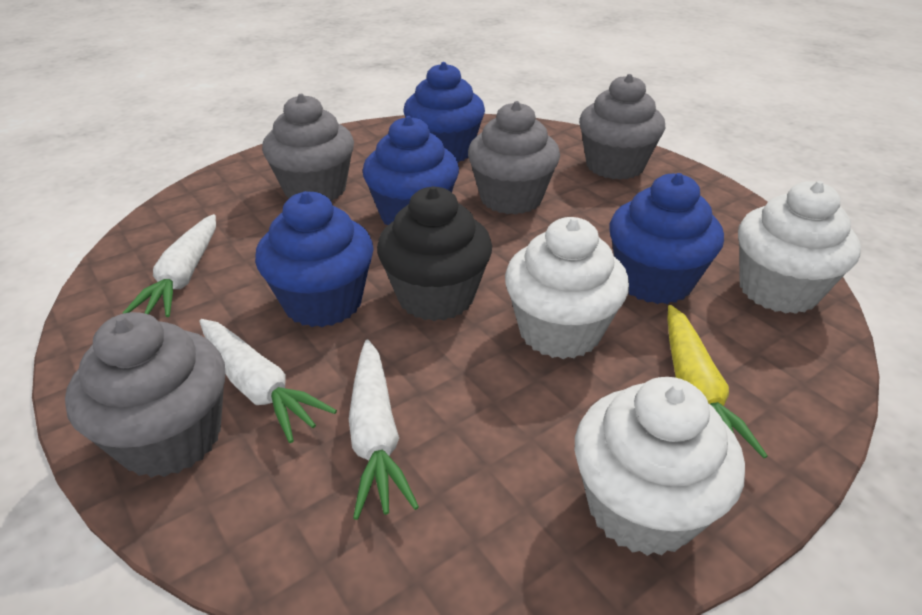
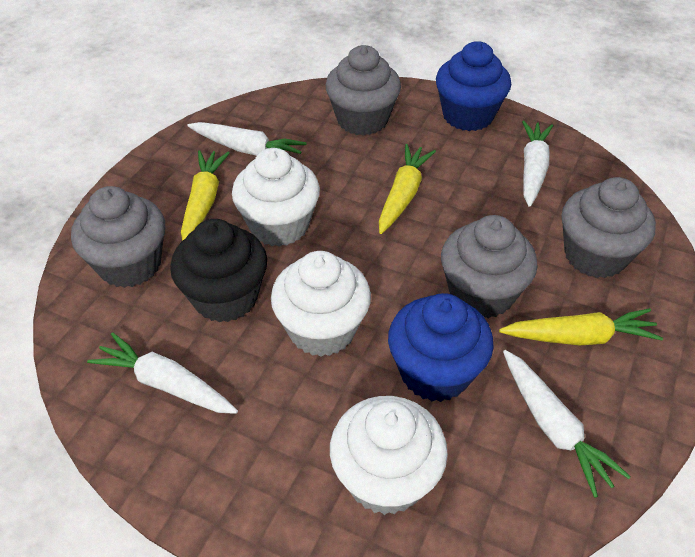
blue cupcake: [255,191,374,327] [363,116,459,225] [404,62,485,163] [610,173,724,304] = 4 -> [388,293,494,402] [436,41,511,131] = 2
white carrot: [122,214,216,317] [200,319,337,443] [349,339,419,520] = 3 -> [87,332,238,414] [187,122,307,156] [503,350,631,498] [522,121,553,207] = 4
yellow carrot: [667,305,768,458] = 1 -> [181,150,230,241] [379,144,436,234] [499,308,663,346] = 3

